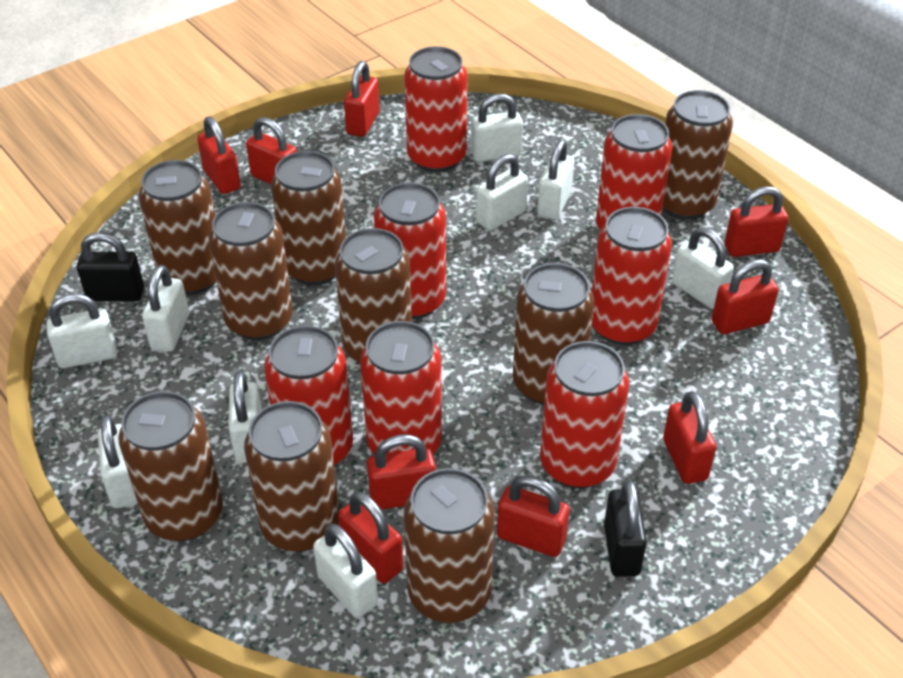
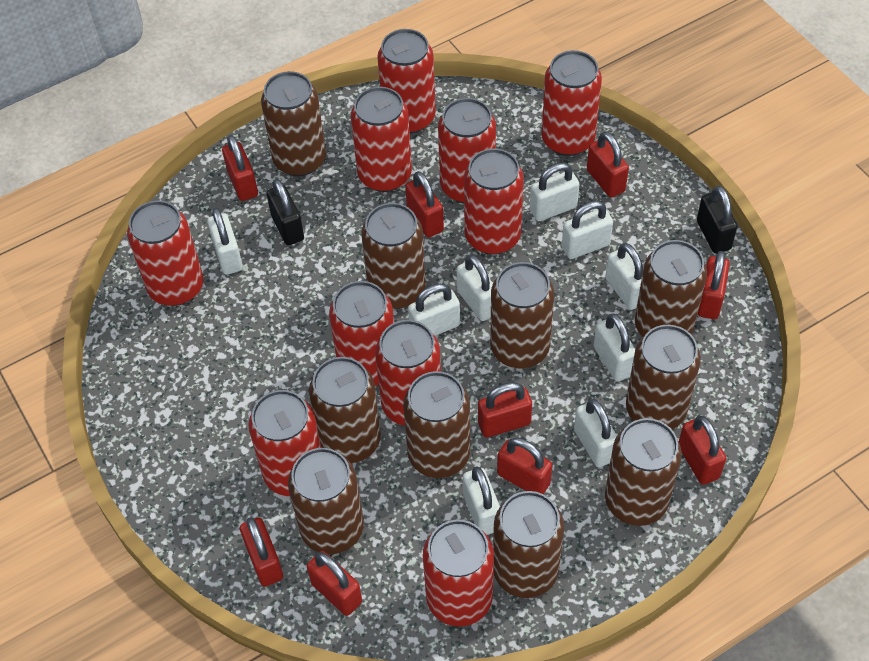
brown can: [118,391,223,541] [139,160,217,295] [209,202,293,340] [244,401,339,552] [271,151,346,285] [335,228,412,363] [404,468,495,623] [513,263,594,405] [662,90,733,220] = 9 -> [261,71,326,176] [288,448,364,554] [309,357,381,463] [361,203,426,309] [403,371,470,478] [490,262,554,368] [493,491,564,598] [605,418,682,526] [626,325,701,429] [635,240,707,337] = 10
red can: [264,325,353,465] [360,321,442,455] [374,182,446,319] [404,46,467,172] [540,341,629,488] [592,207,672,345] [596,114,672,230] = 7 -> [127,201,203,306] [248,390,321,496] [329,281,394,386] [351,87,412,192] [375,320,441,426] [377,29,436,134] [423,520,494,626] [438,98,496,203] [464,149,524,254] [541,50,602,156] = 10

